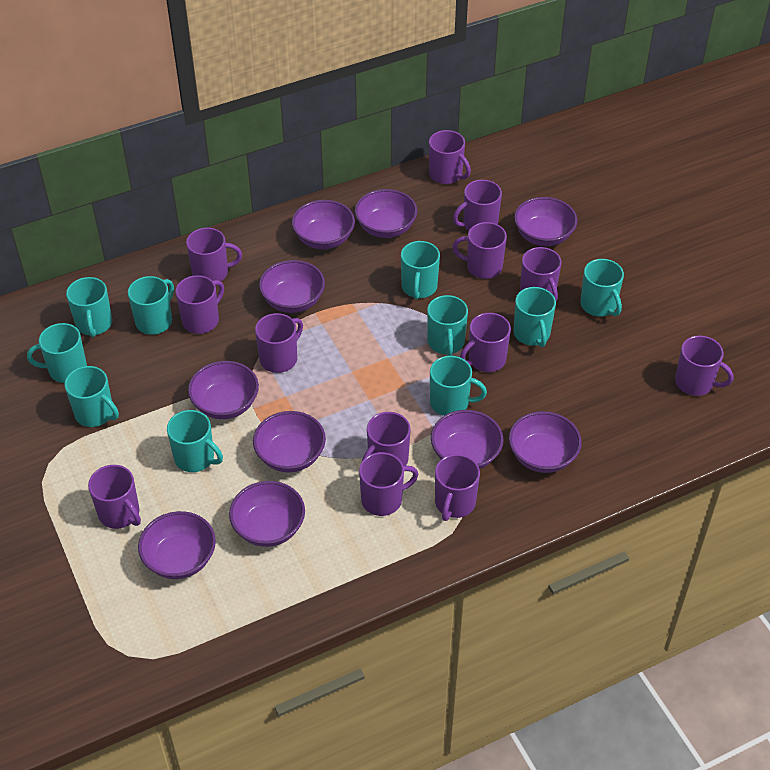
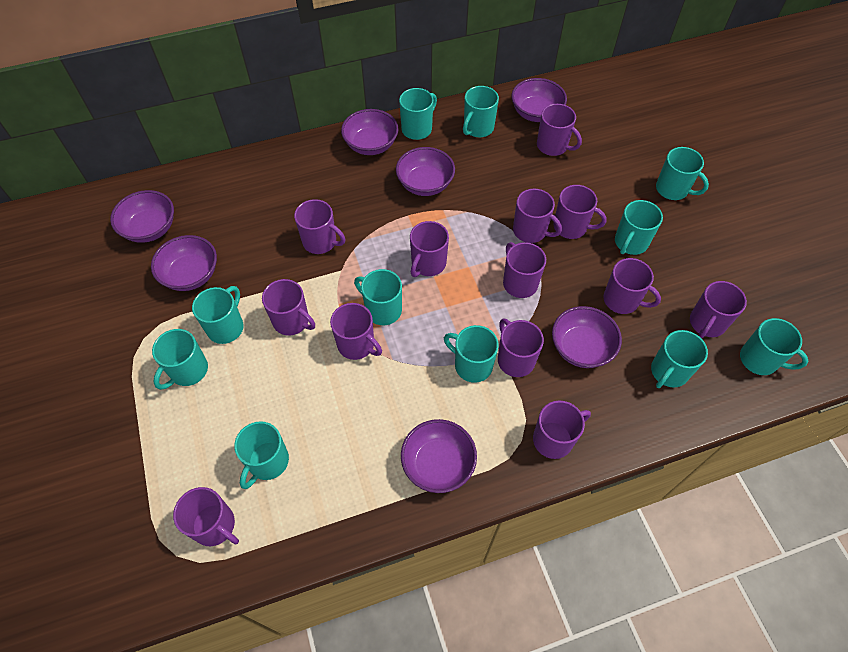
purple bowl: [138,511,216,579] [188,361,259,419] [229,481,305,547] [253,411,326,473] [259,260,325,313] [292,200,355,249] [355,189,417,238] [431,410,504,469] [509,411,582,473] [514,197,578,246] = 10 -> [110,190,174,243] [151,235,217,291] [341,109,398,155] [396,147,455,196] [401,419,477,493] [511,78,567,122] [552,306,622,368] = 7
turquoise mug: [27,323,87,383] [65,366,119,427] [66,277,112,337] [128,276,174,335] [167,410,223,472] [401,241,440,300] [427,295,468,356] [430,356,487,416] [513,287,556,347] [580,259,624,317] = 10 -> [152,329,208,390] [192,286,243,344] [234,421,289,489] [354,269,402,325] [399,88,437,140] [444,325,499,383] [463,86,499,137] [615,200,663,255] [651,330,708,388] [656,147,709,200] [740,318,808,375] = 11

